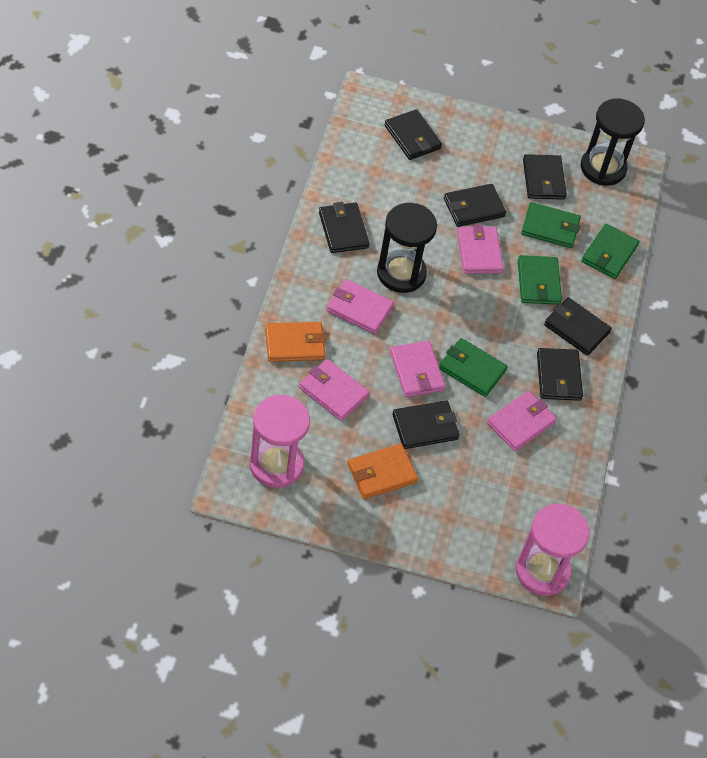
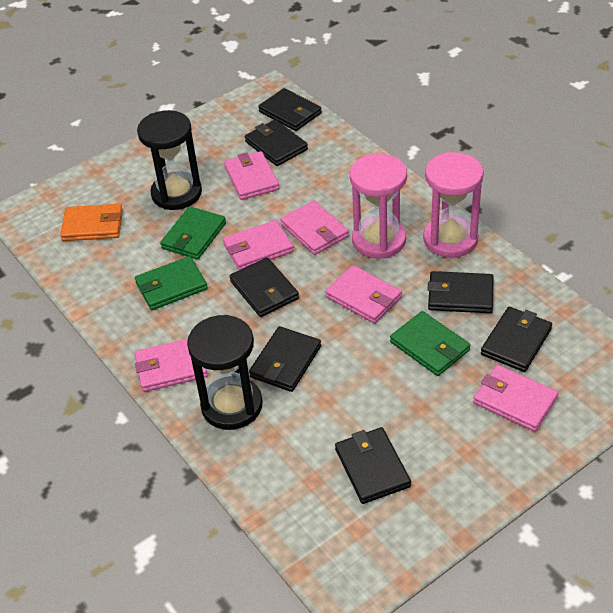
green wallet: [439,338,508,397] [518,255,562,305] [521,202,581,248] [581,224,640,279] = 4 -> [135,256,208,310] [160,206,226,260] [390,311,470,376] = 3
orange wallet: [265,322,326,362] [347,444,418,499] = 2 -> [60,204,123,241] = 1
pink wallet: [299,359,369,421] [327,279,394,334] [390,341,445,397] [457,224,504,274] [487,391,557,451] = 5 -> [135,339,208,392] [223,220,294,270] [224,151,279,200] [280,201,349,255] [325,265,402,323] [473,365,558,432] = 6

